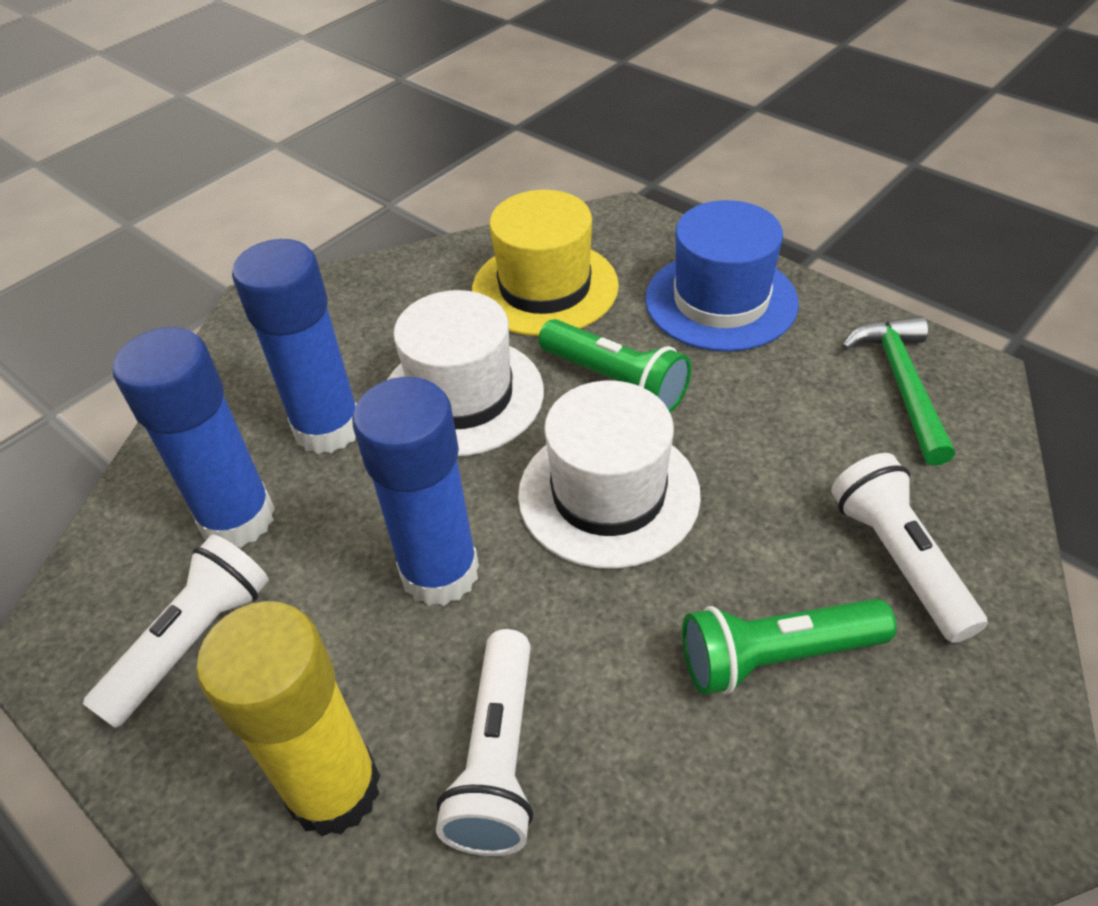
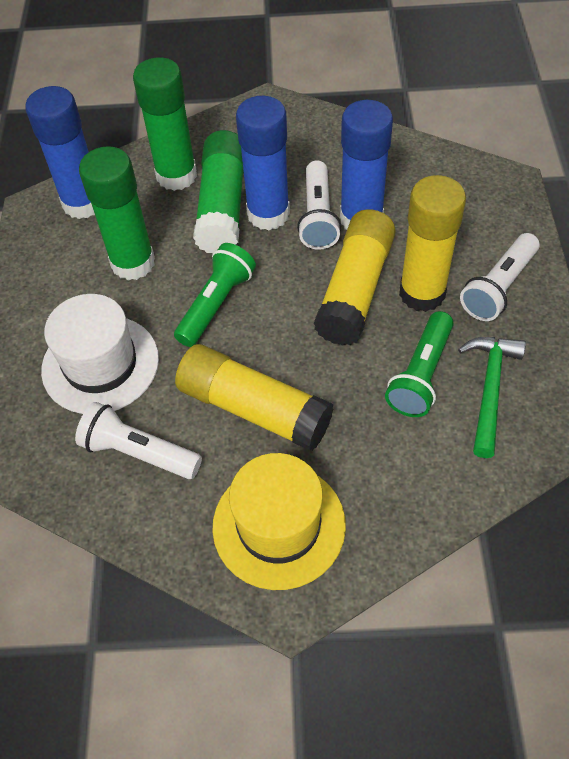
blue hat: [645,200,799,352] = 1 -> none = 0
green glue stick: none = 0 -> [79,146,155,281] [133,57,197,191] [193,130,244,254] = 3
white hat: [387,290,544,457] [518,381,701,569] = 2 -> [41,294,159,414] = 1
yellow glue stick: [196,601,380,837] = 1 -> [175,344,333,451] [314,209,396,346] [399,175,466,312] = 3

